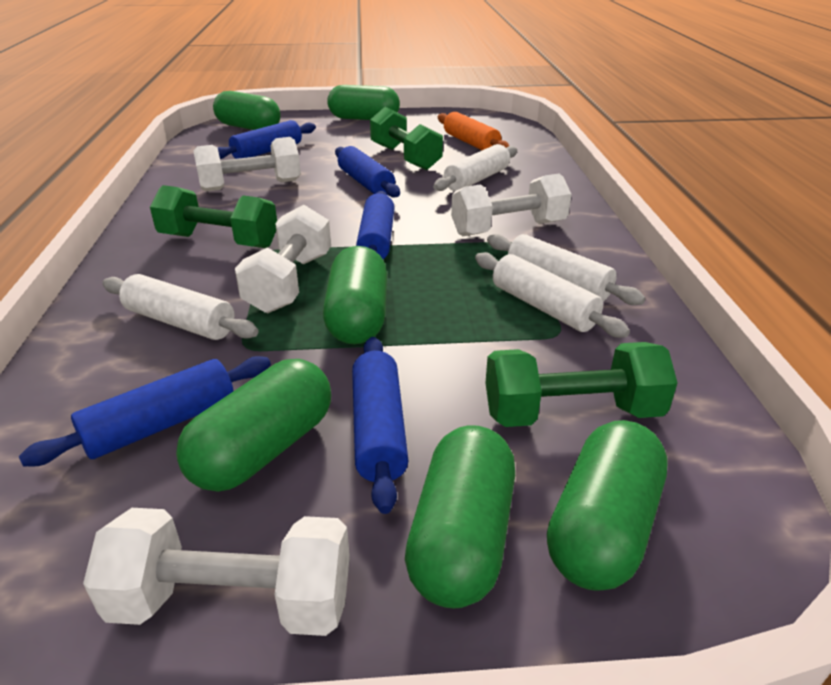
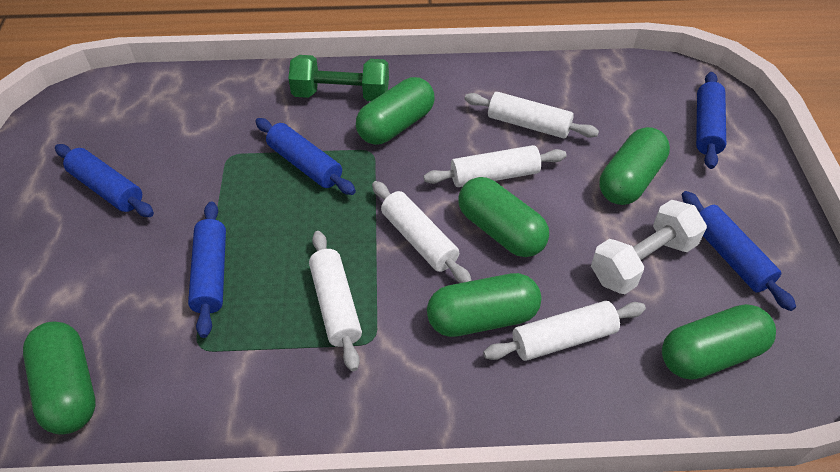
green dumbbell: [150,185,277,248] [370,107,443,170] [485,342,677,427] = 3 -> [288,55,389,101] = 1
orange rolling pin: [438,112,509,150] = 1 -> none = 0
white dumbbell: [83,508,350,636] [193,137,301,191] [235,205,331,313] [451,173,572,236] = 4 -> [591,200,707,294] = 1
white rolling pin: [102,274,259,340] [433,144,517,191] [475,252,630,338] [487,234,645,305] = 4 -> [309,231,362,371] [372,181,472,283] [423,145,567,187] [465,92,599,139] [483,301,646,361] = 5

